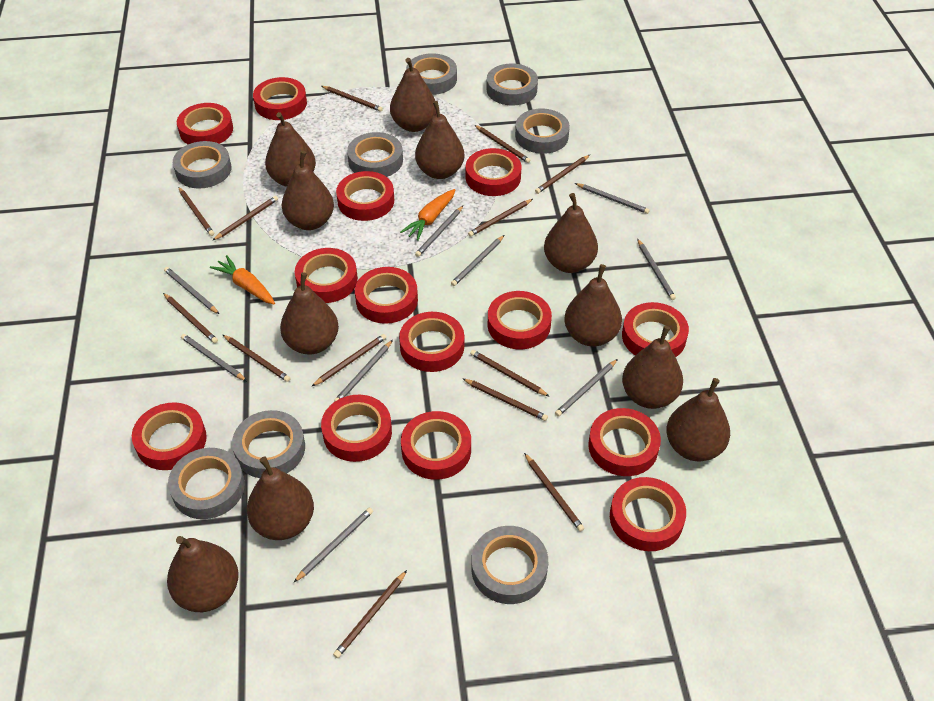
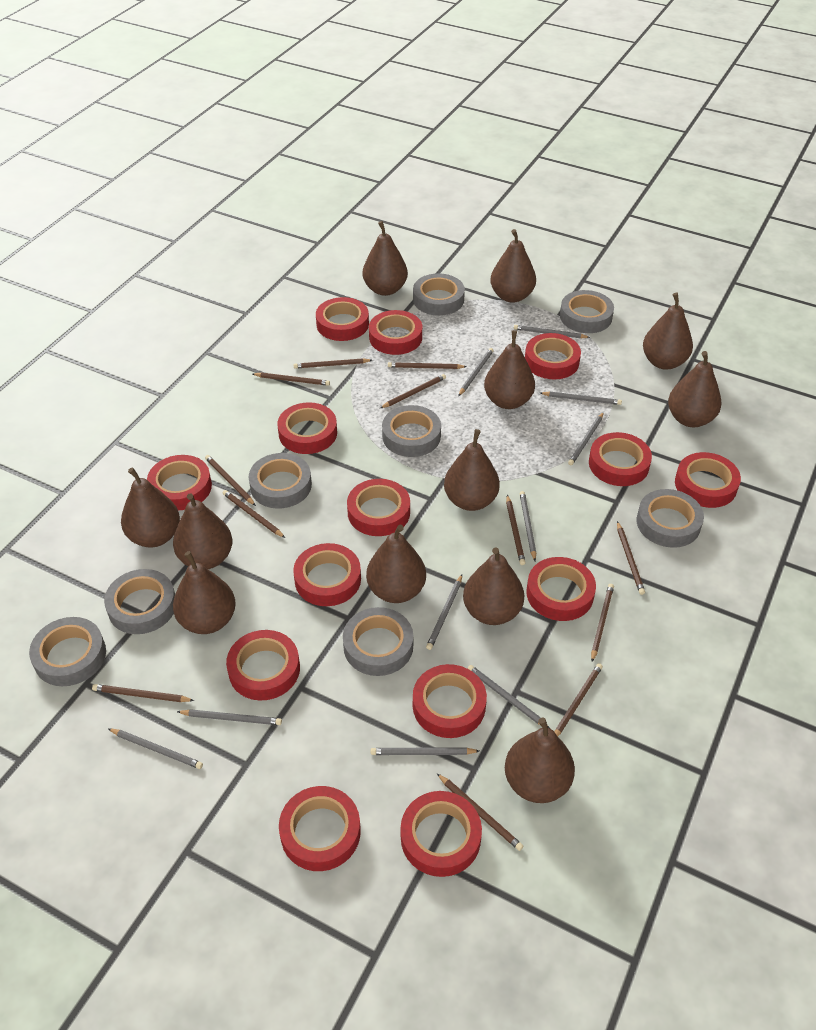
brown pear: [167,536,239,612] [247,456,314,540] [265,112,316,187] [280,272,339,355] [282,151,334,230] [390,58,436,132] [415,101,465,179] [544,193,598,273] [564,264,622,346] [622,326,683,409] [666,378,730,461] = 11 -> [121,468,180,547] [173,493,232,569] [173,551,236,634] [363,221,408,296] [366,525,426,603] [444,429,500,511] [463,547,524,625] [484,330,535,409] [490,229,536,303] [505,717,575,803] [643,293,693,370] [668,351,722,427] = 12
brown pencil: [163,293,218,343] [178,187,214,236] [212,196,278,241] [223,335,290,382] [312,334,386,386] [322,86,383,112] [333,570,407,658] [462,378,548,421] [468,199,533,237] [470,350,550,397] [475,125,531,163] [524,453,585,532] [535,155,590,194] = 13 -> [92,684,194,702] [205,455,256,506] [223,490,285,538] [253,373,330,386] [294,358,372,369] [380,374,446,408] [388,362,467,369] [437,774,523,851] [506,495,526,565] [554,663,603,736] [591,584,614,662] [617,521,645,595] = 12
grey pencil: [164,267,219,314] [181,334,247,381] [293,508,373,583] [334,340,393,402] [415,206,463,257] [451,235,504,286] [555,359,618,416] [575,183,649,214] [637,239,676,300] = 9 -> [108,728,203,769] [177,709,282,725] [371,747,479,755] [426,575,462,650] [458,348,494,396] [467,665,549,728] [514,325,590,338] [519,491,536,561] [541,392,622,405] [568,412,604,465] = 10
orange carrot: [210,255,275,304] [400,189,455,241] = 2 -> none = 0

